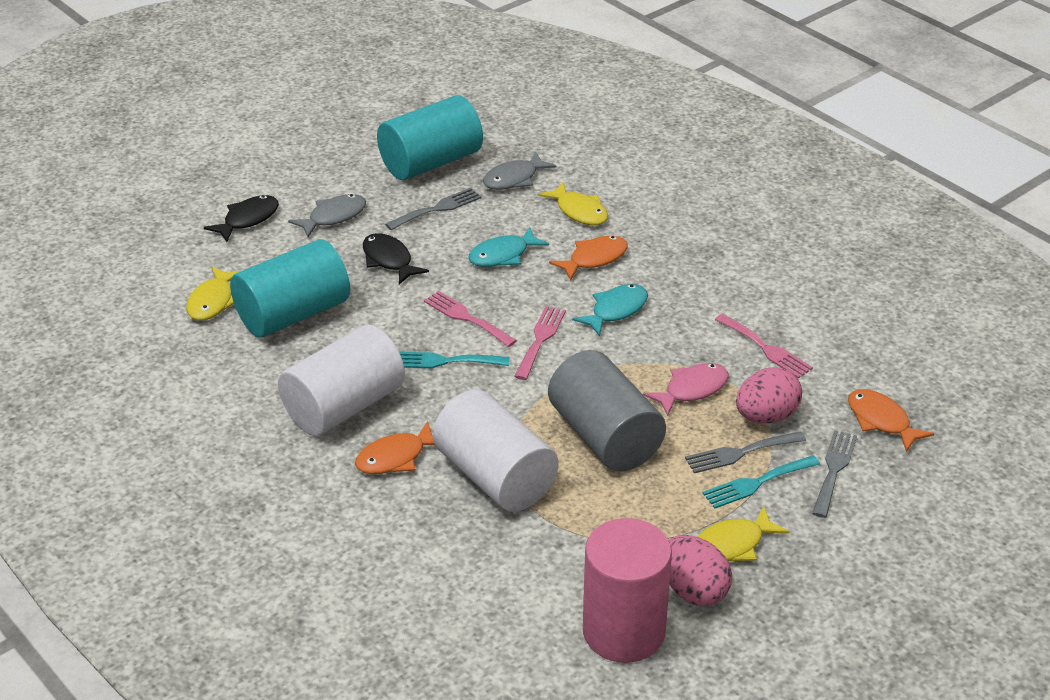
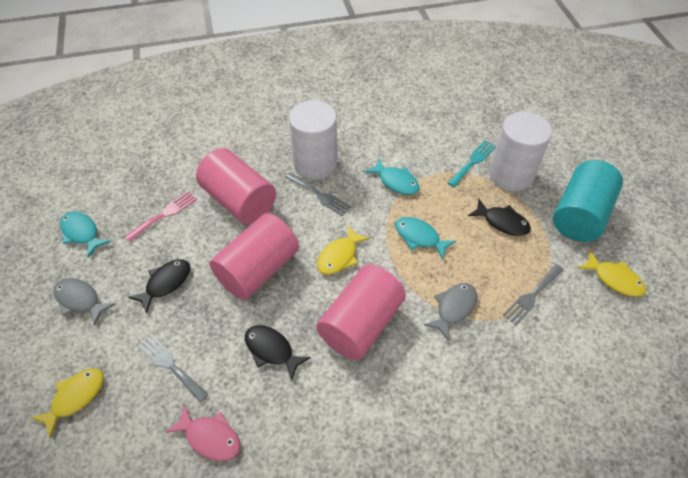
black fish: [204,195,279,242] [363,233,429,284] = 2 -> [128,260,190,313] [245,325,311,381] [468,199,531,236] = 3
grey cylinder: [548,350,666,471] = 1 -> none = 0
orange fish: [355,421,435,474] [549,236,628,281] [848,389,934,452] = 3 -> none = 0
pink cylinder: [583,518,672,663] = 1 -> [196,148,276,224] [210,213,299,300] [316,264,406,360] = 3
pink egg: [669,535,732,606] [736,367,802,424] = 2 -> none = 0
pink fork: [424,291,517,347] [514,306,566,380] [715,314,813,378] = 3 -> [124,191,197,242] = 1
turquoise cylinder: [230,239,350,338] [377,95,483,180] = 2 -> [553,160,623,242] = 1
turquoise fish: [468,227,549,267] [572,284,648,337] = 2 -> [60,212,111,257] [364,158,420,195] [395,217,456,259] = 3
turquoise fork: [399,352,510,368] [702,455,820,508] = 2 -> [448,140,496,187] = 1

